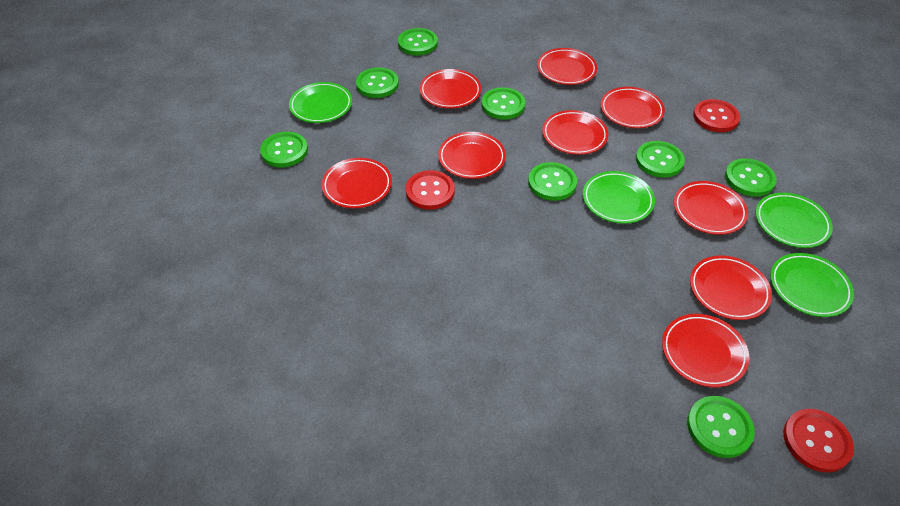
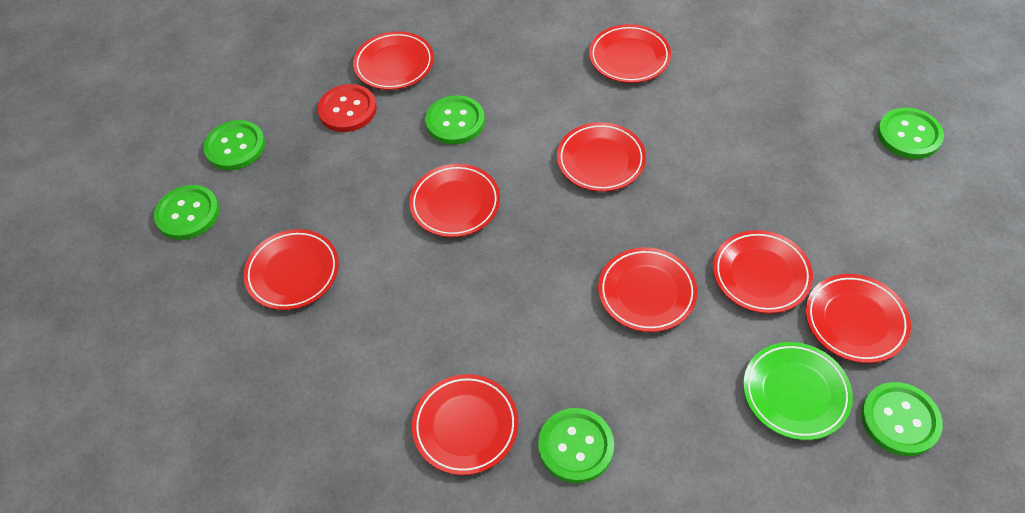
green button: [260,132,308,167] [356,68,399,98] [398,28,438,56] [482,88,525,120] [528,162,577,201] [636,141,685,178] [687,396,755,458] [725,158,777,197] = 8 -> [154,185,219,240] [203,120,265,170] [425,95,485,145] [538,408,614,483] [861,382,943,456] [877,108,944,159] = 6
green plate: [289,82,352,123] [583,171,655,224] [756,193,833,248] [770,253,854,317] = 4 -> [743,342,853,440] = 1
red button: [406,170,455,210] [693,99,740,132] [783,409,854,472] = 3 -> [317,84,377,132] = 1

